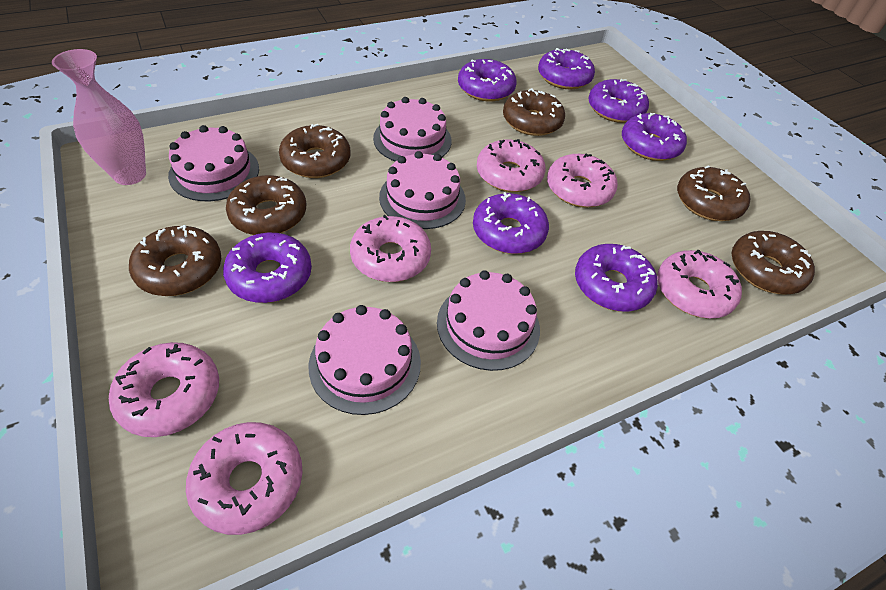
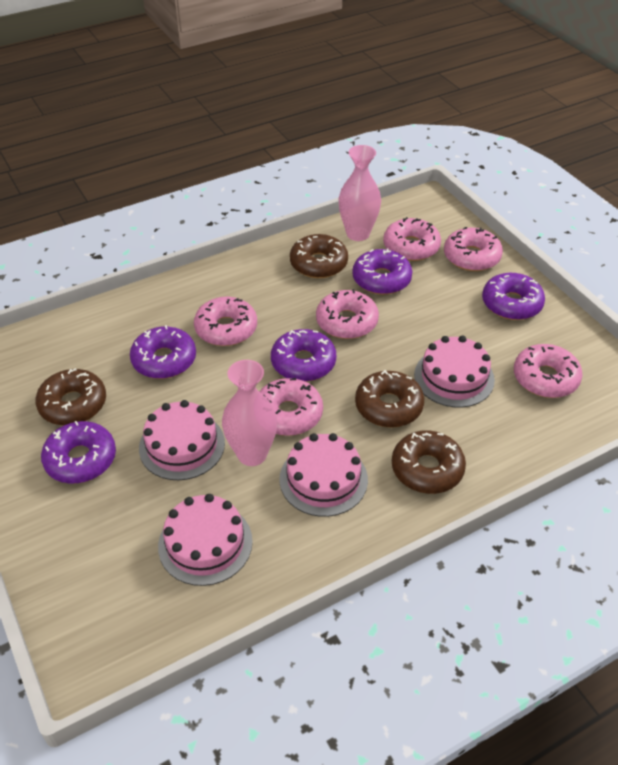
brown donut: [129,225,221,296] [226,175,306,235] [279,124,351,178] [503,88,565,136] [677,165,750,221] [732,231,815,295] = 6 -> [36,368,106,425] [290,234,348,278] [355,370,424,428] [392,430,466,494] = 4
pink cake: [168,125,259,201] [309,305,421,415] [373,97,452,162] [379,151,466,229] [437,270,540,371] = 5 -> [139,400,225,480] [158,494,253,586] [279,433,368,517] [414,336,495,408] = 4
pink vase: [52,49,146,185] = 1 -> [222,360,277,466] [338,145,381,241] = 2
purple donut: [223,233,312,303] [458,59,517,101] [473,192,549,254] [538,48,595,89] [575,244,658,312] [588,79,649,123] [622,113,687,161] = 7 -> [41,421,116,484] [130,325,196,379] [271,329,336,382] [352,249,412,295] [482,273,545,320] = 5

